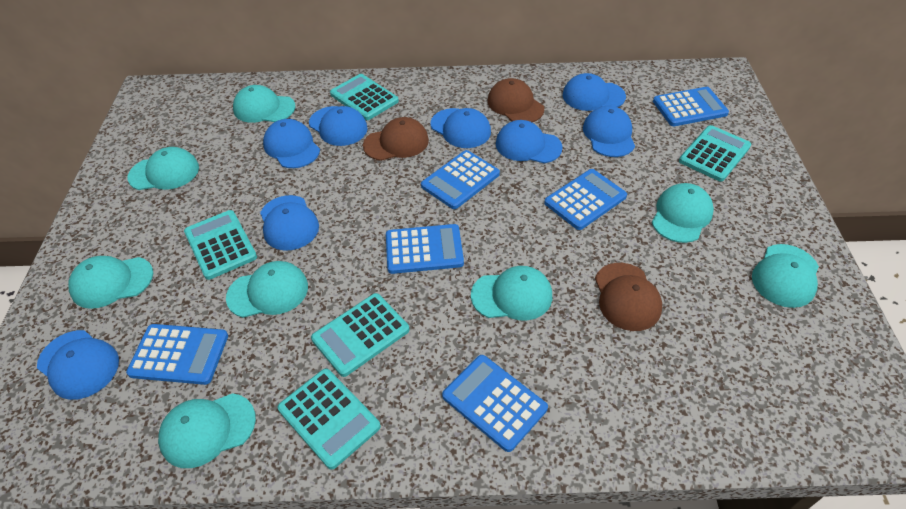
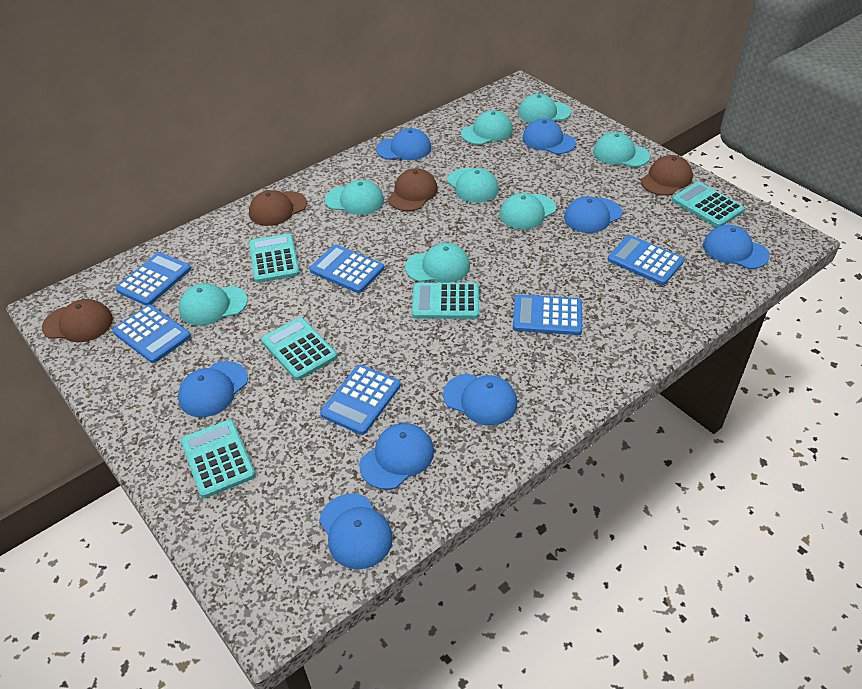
brown cap: [363,117,429,161] [488,78,544,122] [595,263,662,331] = 3 -> [42,299,113,342] [249,190,307,226] [388,168,438,211] [641,155,693,196] = 4

